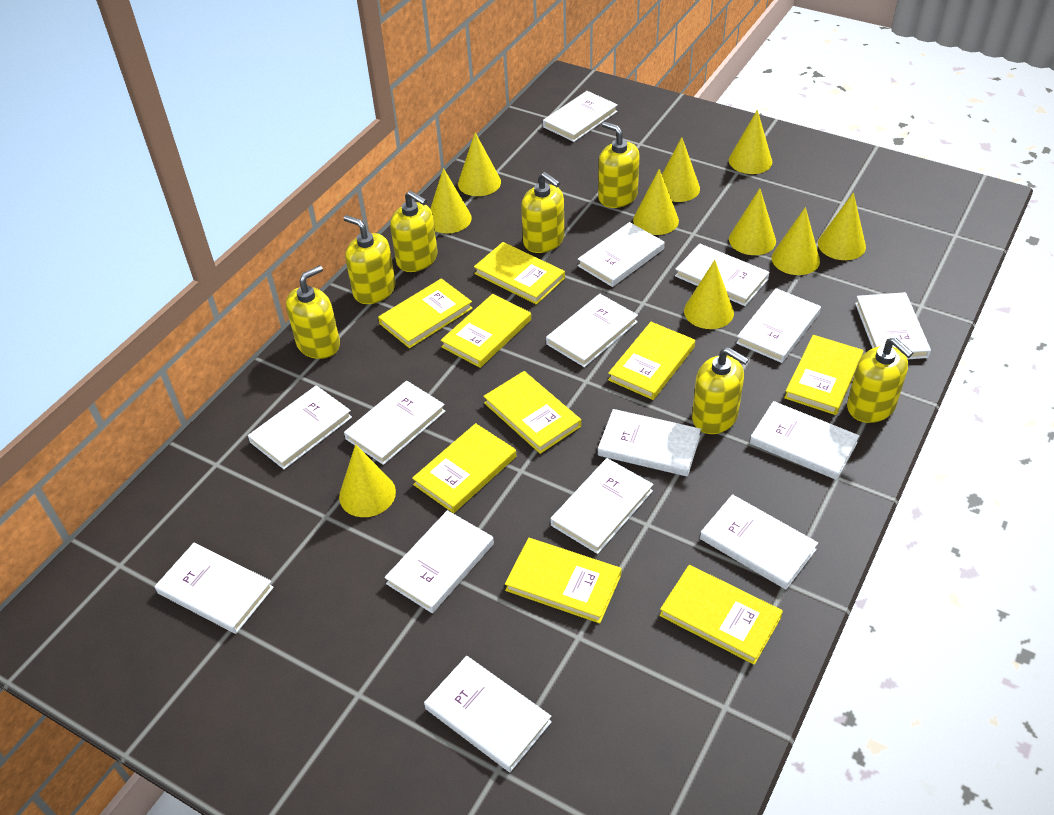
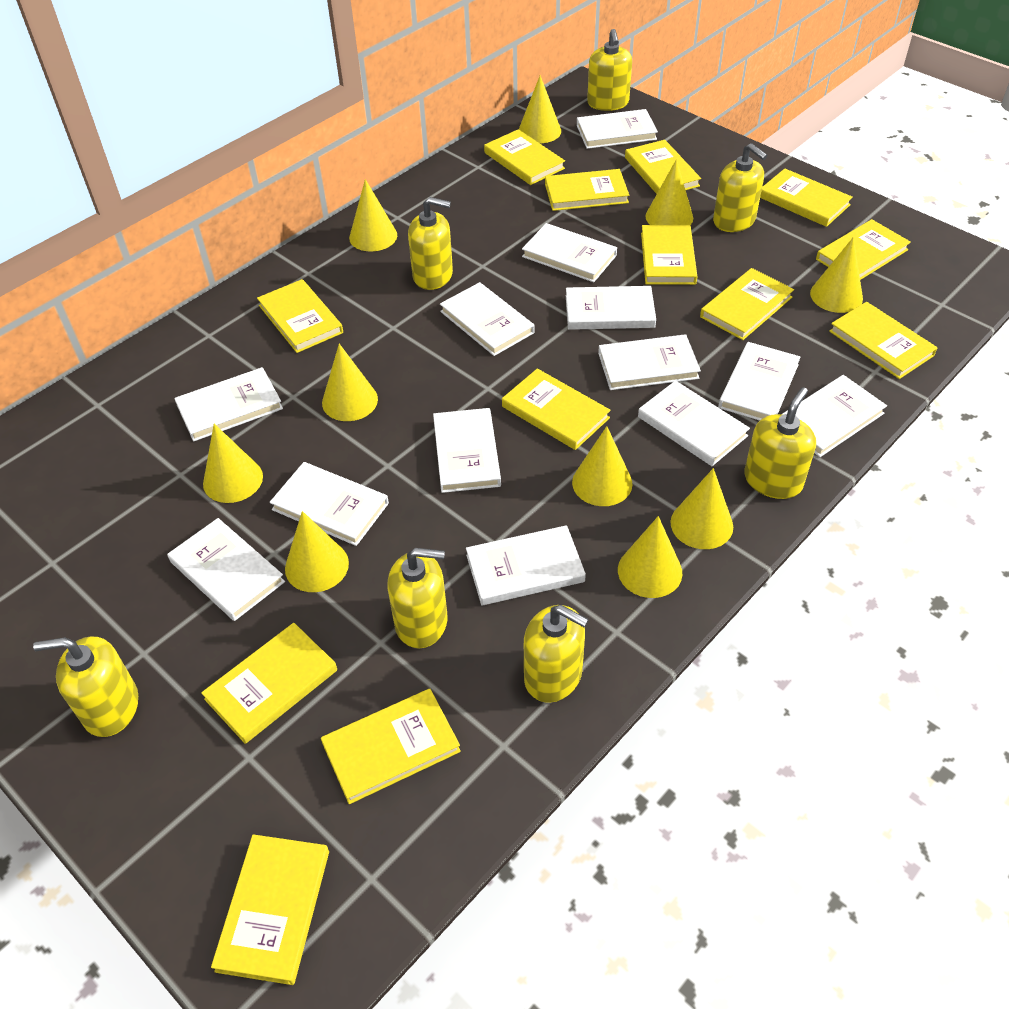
white book: [155,543,274,634] [248,385,352,469] [344,381,445,465] [384,510,494,613] [424,656,552,772] [543,91,618,142] [546,294,638,367] [550,458,653,554] [578,222,664,287] [598,409,701,477] [675,243,769,306] [700,494,818,589] [736,288,821,363] [750,401,859,480] [855,292,931,359] = 15 -> [167,518,285,621] [174,367,283,441] [269,462,389,546] [433,408,501,493] [440,282,535,356] [466,525,586,605] [522,223,617,282] [566,286,656,330] [577,109,658,149] [598,334,701,390] [638,381,750,466] [718,342,800,421] [783,375,887,457] = 13
yellow book: [378,278,473,348] [412,423,516,513] [441,294,531,368] [474,242,565,305] [483,371,581,454] [505,538,622,624] [608,322,695,400] [659,565,783,665] [784,335,863,415] = 9 -> [201,623,337,744] [211,834,329,985] [257,279,343,353] [321,689,461,804] [484,129,565,185] [502,368,611,450] [545,169,629,211] [625,140,701,194] [641,225,697,285] [700,268,794,340] [760,168,853,227] [816,219,911,280] [829,302,938,379] = 13

